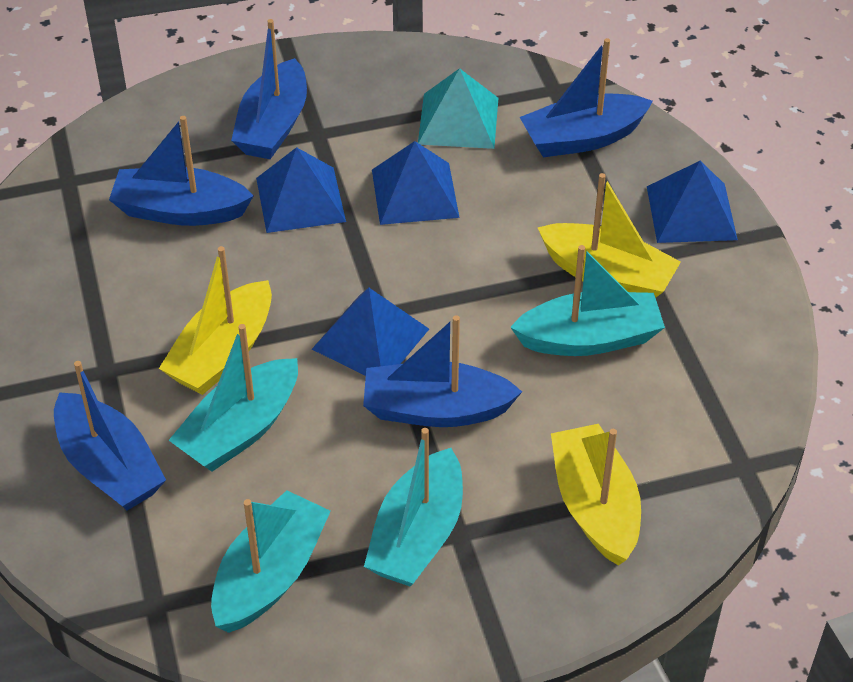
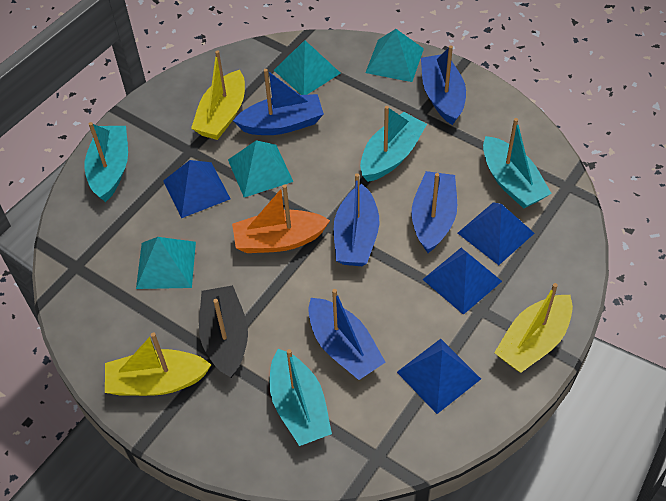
black boat: none = 0 -> [199,285,248,378] = 1
orange boat: none = 0 -> [232,184,330,253] = 1
turquoise pyramid: [418,68,498,149] = 1 -> [136,237,196,289] [228,140,293,197] [274,40,341,95] [365,29,424,82] = 4

